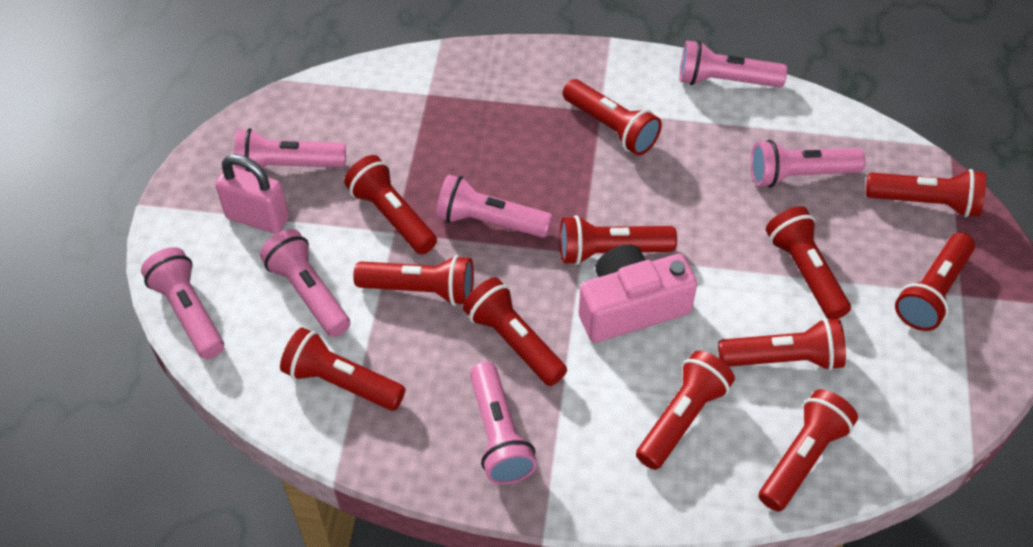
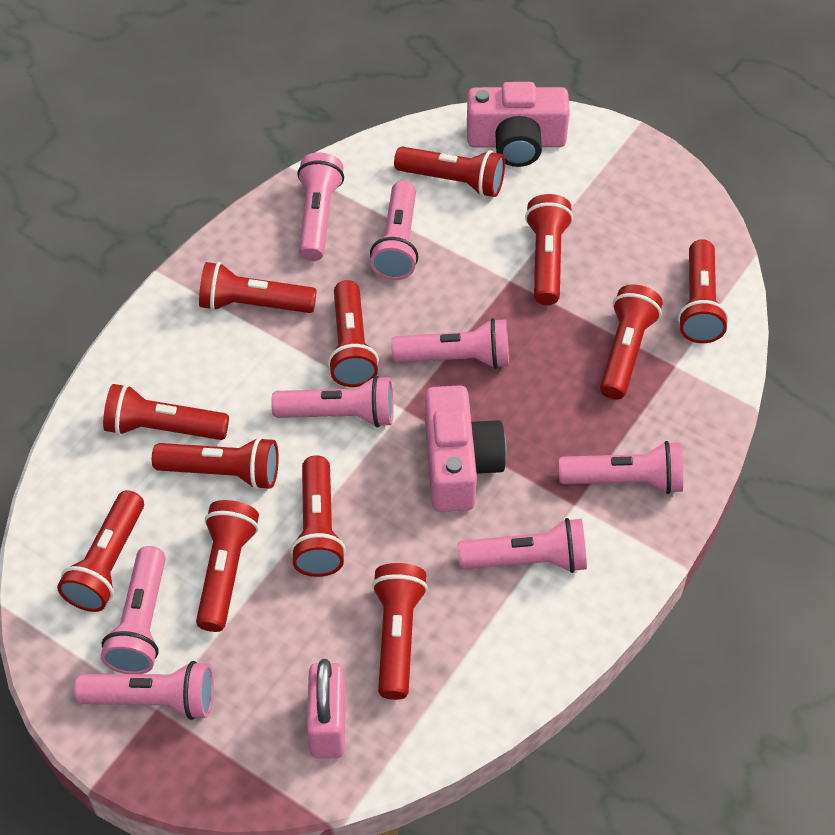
pink camera: [579,245,697,343] = 1 -> [425,385,506,512] [467,82,570,167] = 2
pink flashlight: [141,247,224,359] [234,128,346,172] [260,229,350,337] [436,174,552,238] [470,362,537,485] [679,40,787,88] [750,140,866,188] = 7 -> [74,661,214,720] [101,546,166,674] [271,376,394,427] [297,152,344,261] [370,181,418,280] [391,318,509,369] [458,518,587,573] [559,441,683,494] = 8

